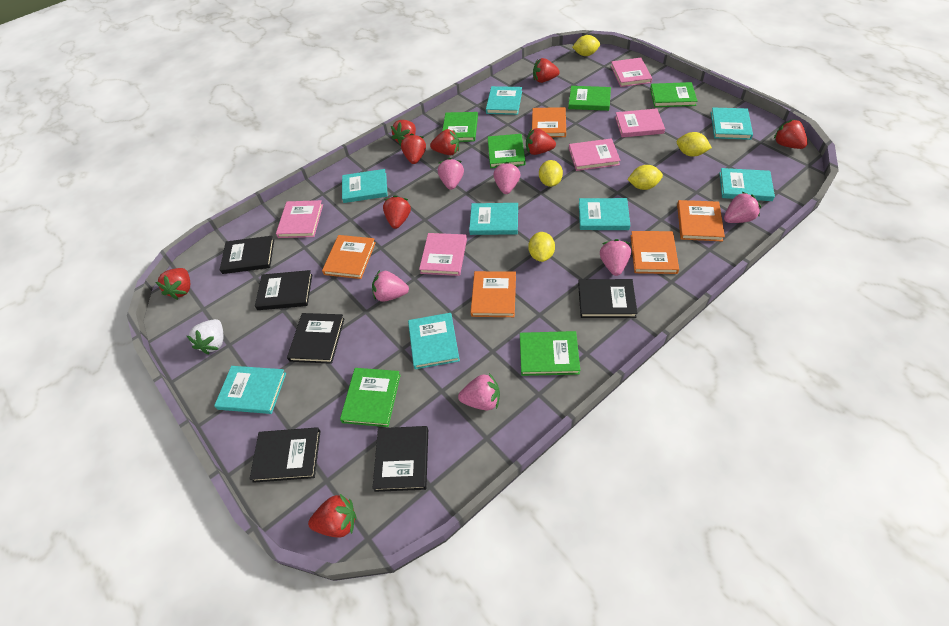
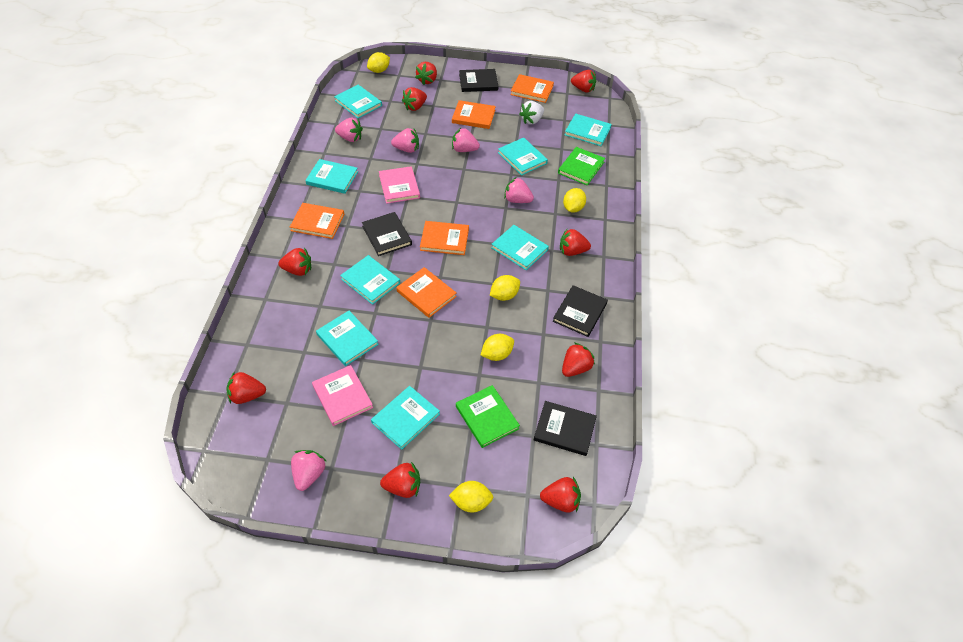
black book: [220,236,274,274] [249,427,321,483] [255,270,312,310] [287,313,345,364] [372,426,428,492] [578,279,638,318] = 6 -> [362,212,412,256] [459,69,499,92] [534,401,597,456] [553,285,608,337] = 4
green book: [340,368,401,427] [442,112,478,142] [488,134,525,168] [520,331,580,376] [568,86,611,111] [650,82,697,107] = 6 -> [456,385,520,448] [558,147,605,185] = 2
pink book: [276,200,323,238] [419,233,467,276] [569,138,621,171] [611,58,652,87] [615,108,665,137] = 5 -> [312,365,373,426] [379,166,420,204] = 2
pink strawberry: [372,270,409,302] [438,158,464,190] [458,373,500,410] [493,162,520,194] [600,239,631,276] [724,192,761,223] = 6 -> [291,450,326,491] [335,118,363,142] [391,128,419,153] [452,128,480,152] [504,177,534,203] = 5

